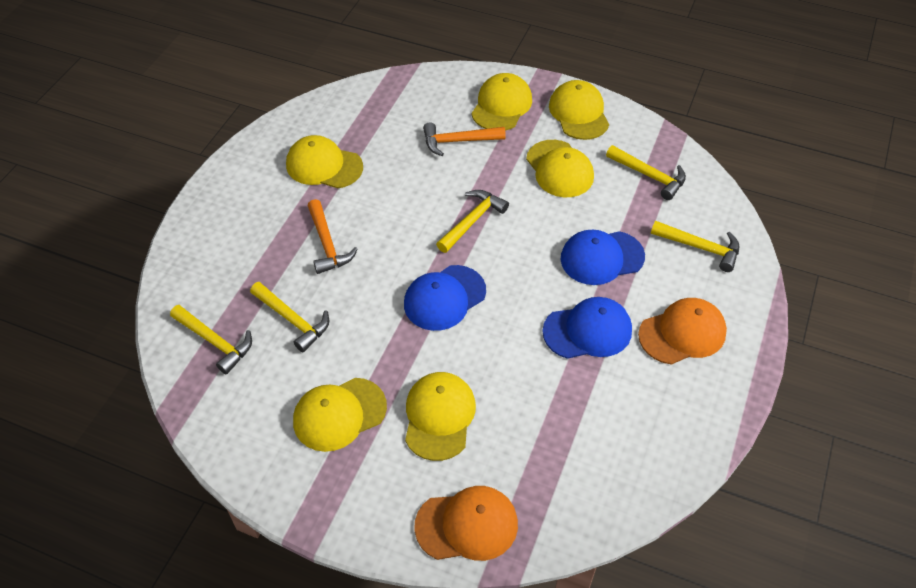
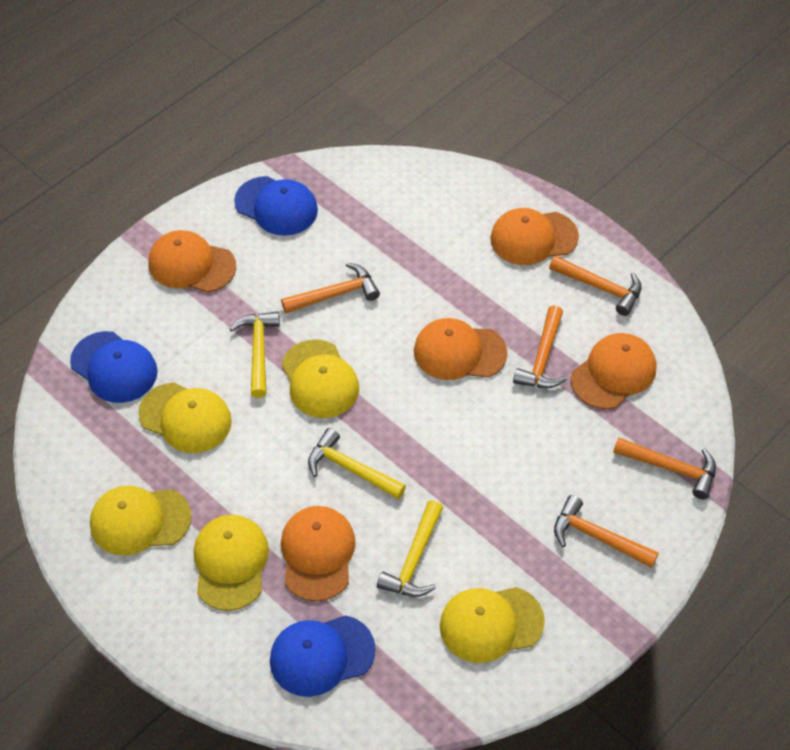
orange cap: [414,486,518,561] [638,298,727,365] = 2 -> [149,230,236,293] [281,506,356,602] [414,318,508,380] [490,208,579,265] [571,333,656,409] = 5
orange hammer: [308,199,358,274] [423,122,506,156] = 2 -> [281,263,380,313] [513,306,567,388] [549,255,642,316] [554,495,659,568] [613,437,716,499] = 5
yellow cap: [286,135,363,188] [293,378,387,452] [405,372,476,461] [471,73,532,130] [526,140,594,197] [549,80,609,140] = 6 -> [90,486,192,555] [138,382,232,453] [194,515,269,611] [281,340,359,418] [440,587,545,663] = 5
yellow hammer: [170,305,252,374] [250,282,329,352] [436,190,509,253] [606,145,686,200] [651,221,739,272] = 5 -> [229,311,280,398] [308,428,406,499] [377,500,443,597] = 3

